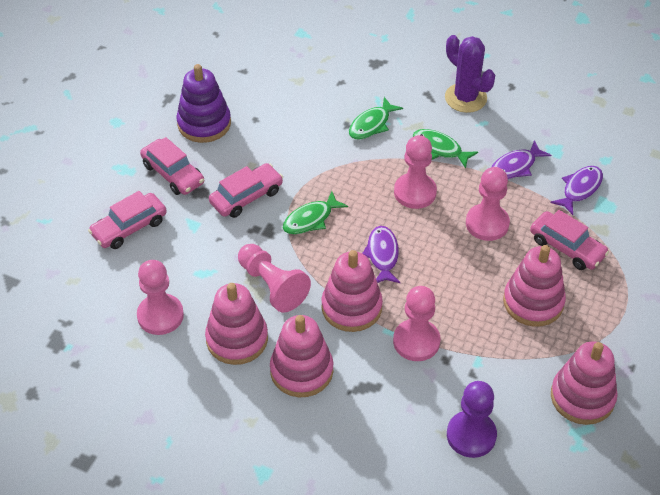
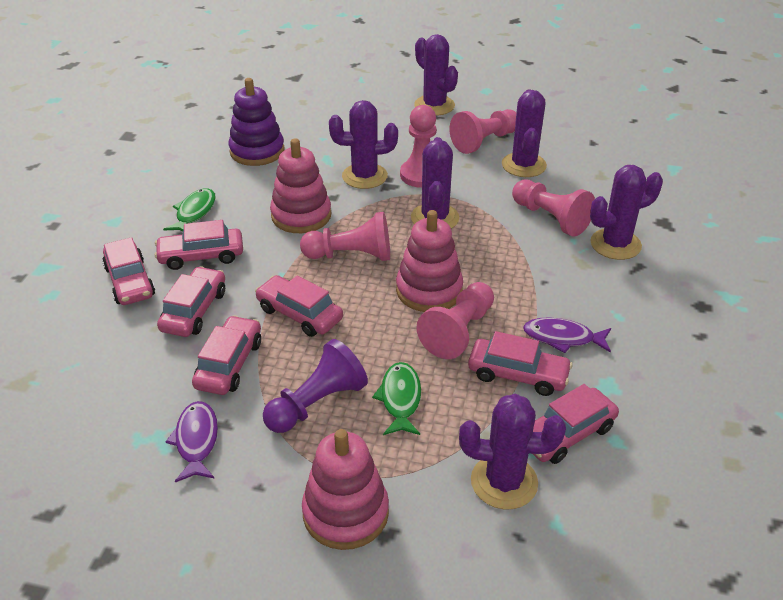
green fish: [283,191,348,234] [349,97,403,140] [413,129,478,169] = 3 -> [163,188,216,232] [372,362,421,435] = 2
pink car: [88,191,167,249] [140,137,204,195] [209,163,283,218] [530,210,609,270] = 4 -> [102,237,155,305] [155,220,243,270] [157,266,225,337] [192,315,261,395] [255,275,343,337] [468,331,573,396] [533,384,619,464] = 7
pink stacking toy: [205,283,268,365] [270,315,333,397] [321,250,383,332] [503,245,566,327] [551,341,618,425] = 5 -> [270,138,331,233] [302,429,389,550] [396,210,463,312] = 3
purple cactus: [445,35,495,113] = 1 -> [329,100,398,189] [411,137,459,229] [414,34,458,116] [459,394,566,509] [502,89,547,177] [590,165,663,260] = 6
purple fish: [362,226,401,283] [492,140,551,179] [550,166,603,215] = 3 -> [166,401,218,482] [523,317,611,353] = 2

